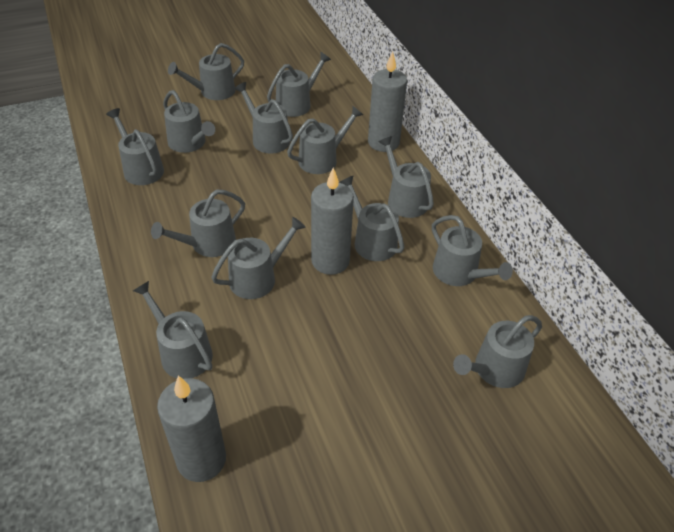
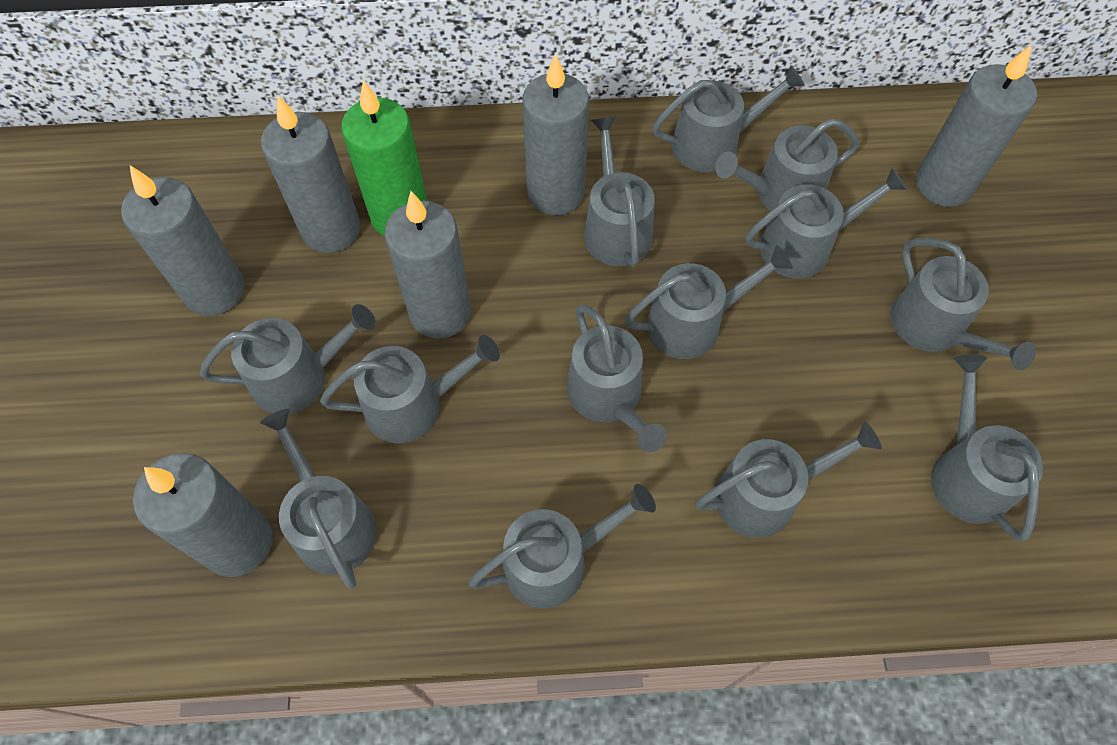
green candle: none = 0 -> [341,80,427,236] = 1
grey candle: [157,376,226,482] [311,168,354,275] [368,52,407,152] = 3 -> [121,165,245,316] [133,453,273,577] [261,96,360,253] [384,191,471,339] [522,53,589,215] [916,44,1037,207] = 6

